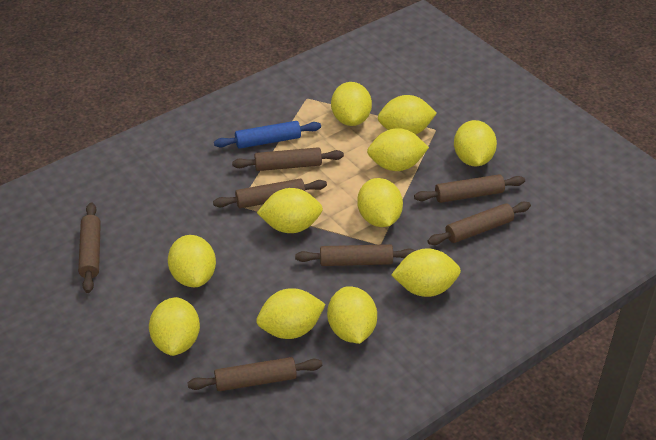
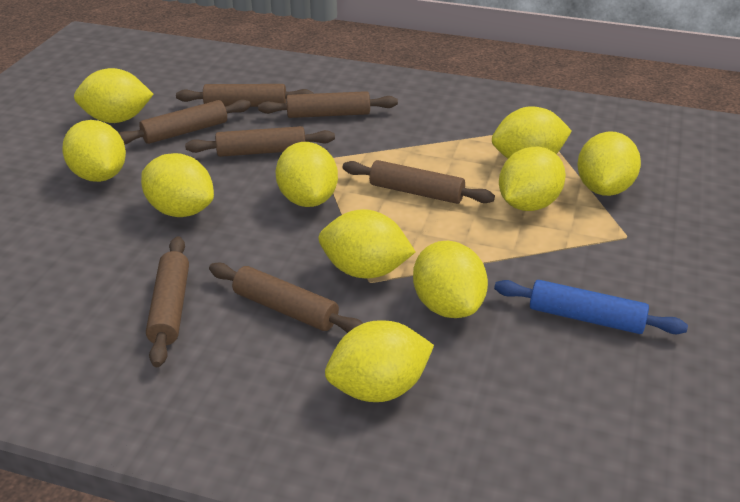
yellow lemon: [149,297,200,356] [168,235,216,287] [256,288,326,339] [257,188,323,233] [327,286,377,344] [331,82,372,126] [357,178,403,227] [367,128,429,171] [378,95,437,134] [391,248,461,297] [454,120,497,166] = 11 -> [62,120,126,182] [74,68,154,123] [141,153,214,217] [276,142,338,207] [319,209,415,279] [325,320,434,402] [413,241,488,318] [492,106,572,159] [499,147,566,211] [577,131,641,196] = 10

